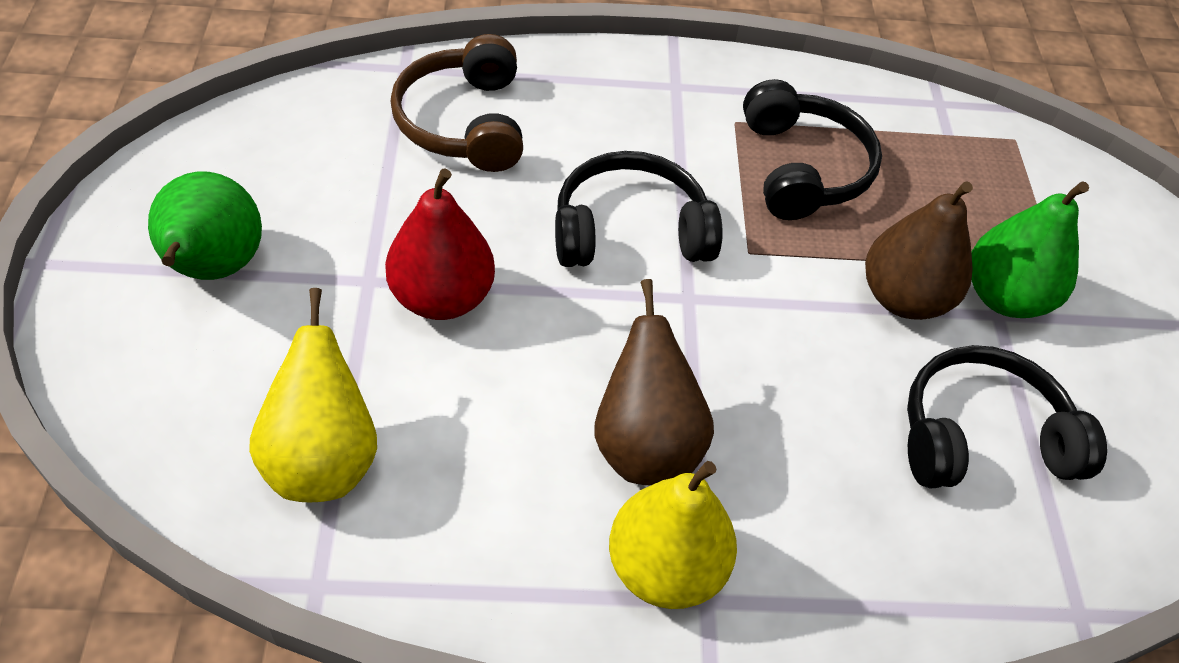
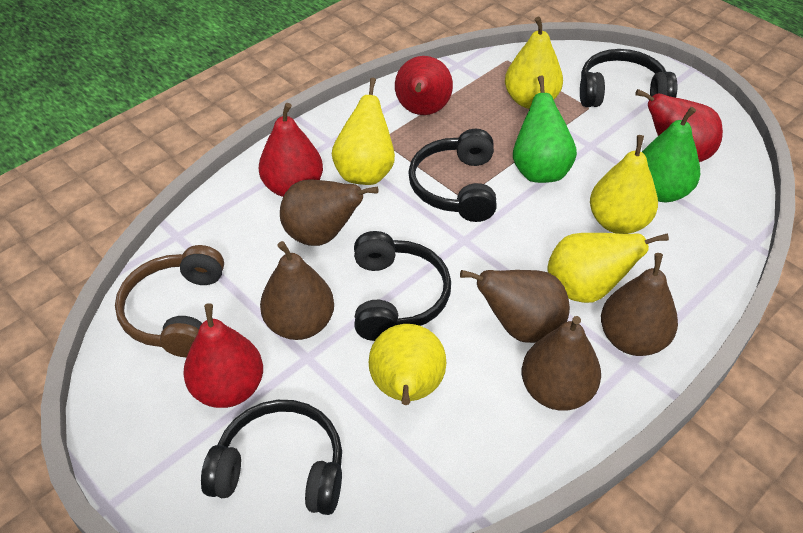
black headphones: [555,151,723,267] [743,79,882,220] [907,345,1107,488] = 3 -> [201,400,342,515] [354,231,451,341] [408,129,497,222] [580,49,678,107] = 4
brown pear: [595,279,714,485] [865,181,973,320] = 2 -> [260,241,334,340] [280,179,379,246] [460,270,570,343] [522,316,601,410] [601,253,678,356] = 5
red pear: [385,168,495,320] = 1 -> [183,303,263,408] [259,103,323,197] [395,56,453,115] [635,89,723,162] = 4
yellow pear: [249,288,377,502] [609,461,737,609] = 2 -> [332,78,395,185] [369,324,446,405] [505,17,563,109] [547,233,669,303] [590,135,658,234] = 5

